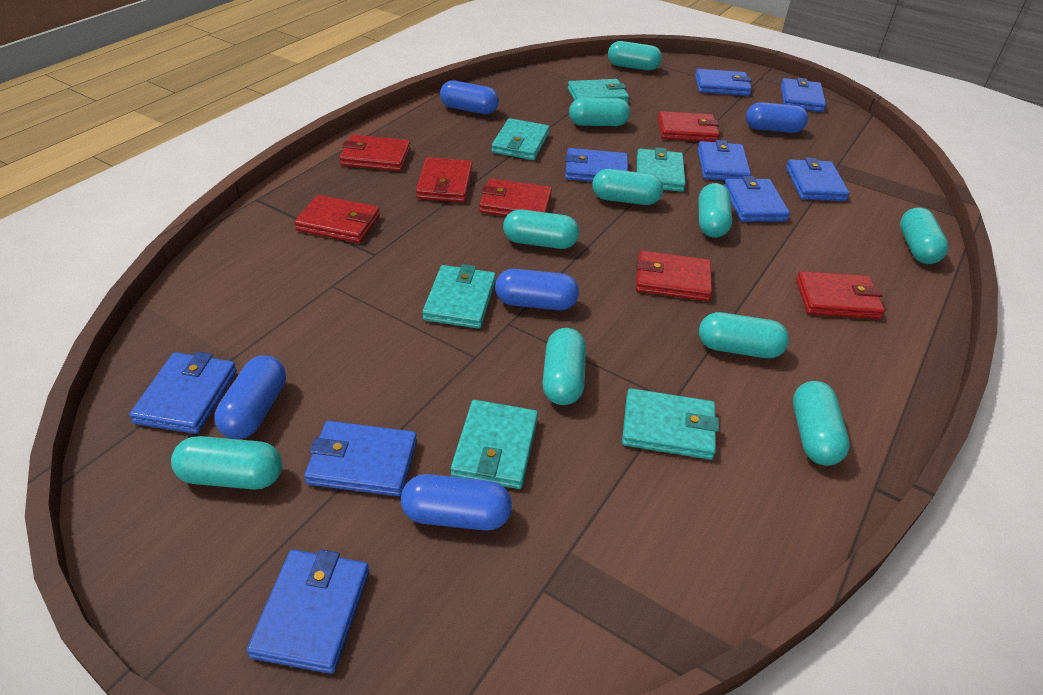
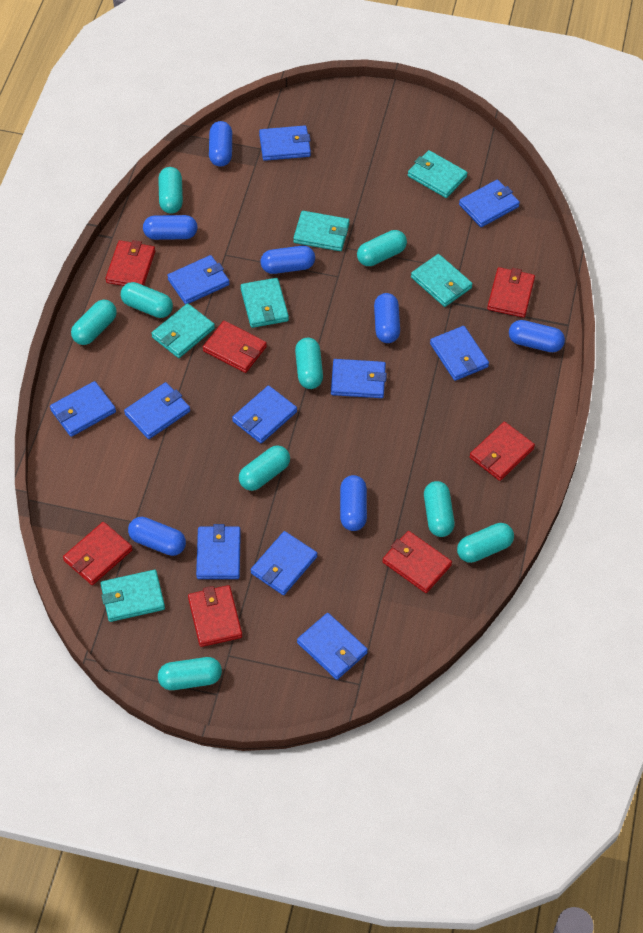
blue capsule: [214,355,286,439] [401,474,512,531] [440,80,499,114] [495,269,579,310] [746,102,808,133] = 5 -> [128,517,186,556] [143,215,198,240] [209,121,232,167] [261,246,315,274] [340,475,367,531] [374,293,400,343] [509,320,565,352] = 7
blue wallet: [129,352,237,434] [247,549,369,674] [304,421,417,496] [565,148,628,182] [695,69,752,96] [698,140,751,181] [724,176,790,222] [781,78,826,112] [786,157,849,201] = 9 -> [50,381,116,437] [124,382,190,439] [167,255,230,305] [196,524,241,579] [232,385,297,443] [251,531,317,595] [259,125,311,161] [297,613,368,680] [331,359,387,398] [430,326,489,381] [459,180,520,227] = 11
turquoise capsule: [171,436,282,490] [503,210,579,249] [543,328,586,405] [569,98,630,126] [592,169,663,205] [608,41,662,71] [698,183,732,238] [699,312,789,358] [793,381,850,466] [900,207,949,264] = 10 -> [71,300,117,345] [121,282,173,318] [158,167,183,214] [158,657,222,690] [239,445,290,491] [295,338,323,389] [357,230,407,266] [424,481,455,537] [457,523,514,563] = 9

